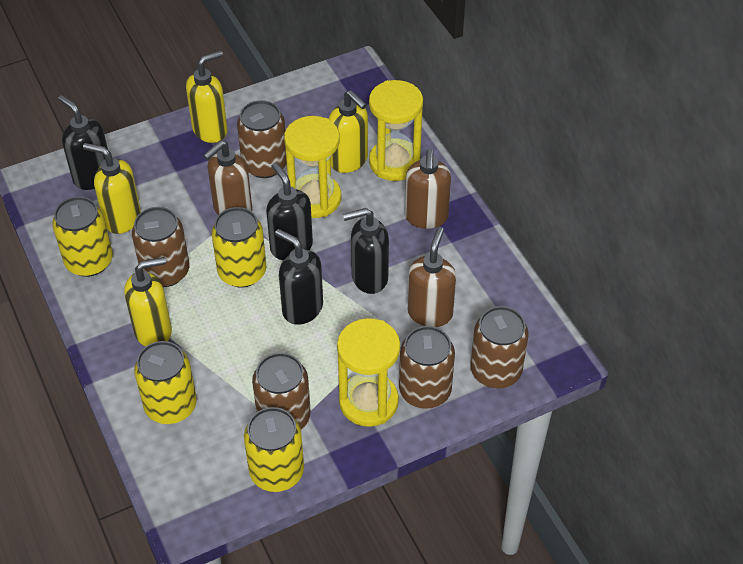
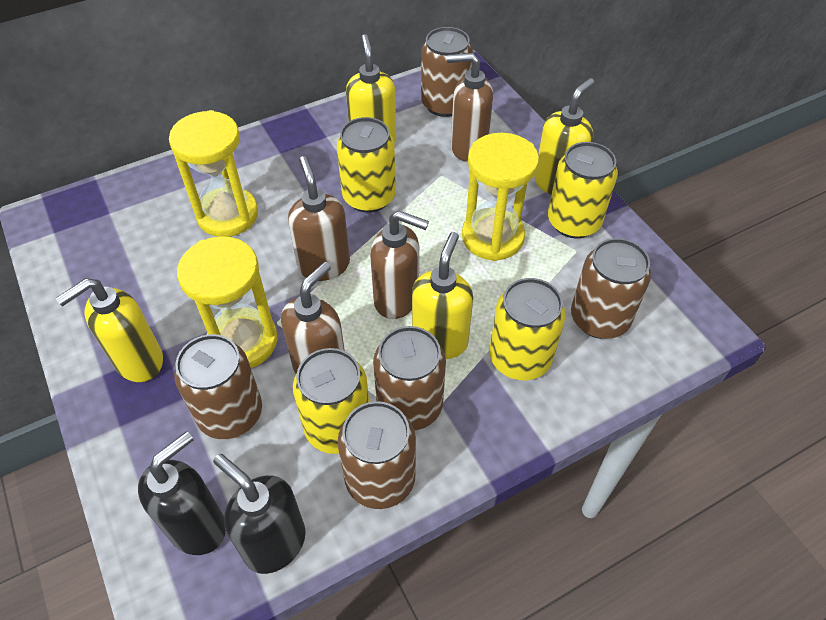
black soap dispenser: [58,95,108,190] [266,163,313,260] [275,229,323,325] [343,208,389,294] = 4 -> [138,431,226,555] [213,454,306,574] = 2
brown soap dispenser: [203,140,252,215] [405,149,451,229] [407,227,456,327] = 3 -> [281,262,345,373] [288,156,350,281] [370,211,429,319] [447,53,493,162] = 4

